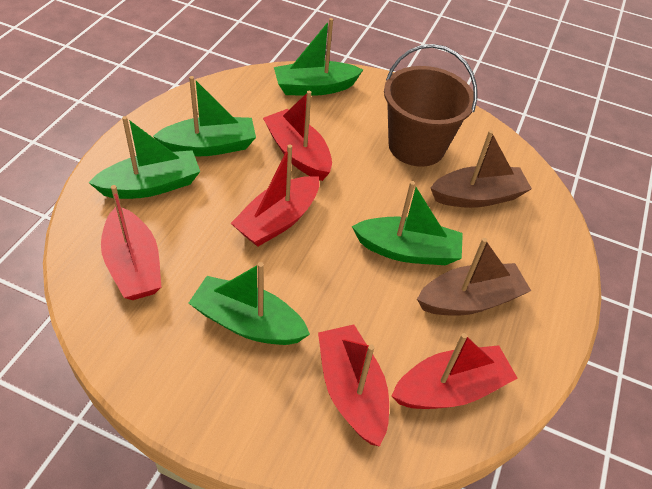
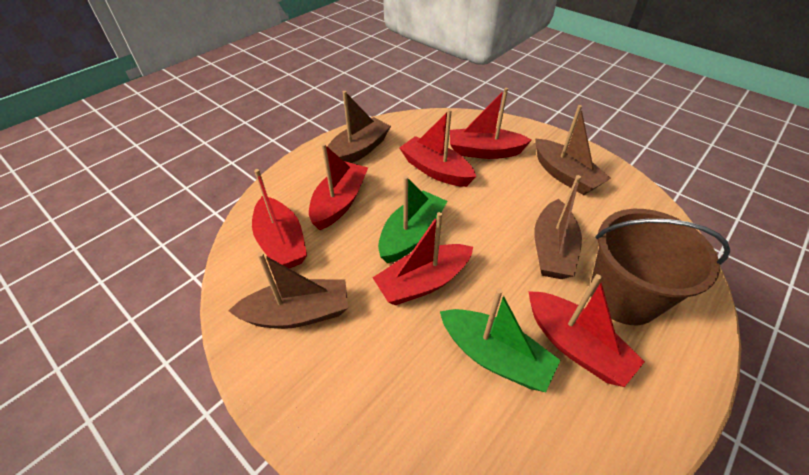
brown boat: [417,238,531,316] [431,130,532,208] = 2 -> [228,252,348,329] [323,91,391,163] [534,175,582,279] [535,105,611,195] = 4
green boat: [89,116,200,199] [153,76,256,156] [189,262,310,345] [274,18,363,96] [352,181,463,265] = 5 -> [378,176,447,263] [440,289,561,392] = 2
red boat: [101,185,161,300] [231,144,319,247] [263,91,332,181] [318,324,389,447] [391,333,518,409] = 5 -> [252,169,307,268] [309,143,368,230] [373,212,473,305] [399,109,476,187] [450,88,532,159] [528,274,645,387] = 6

